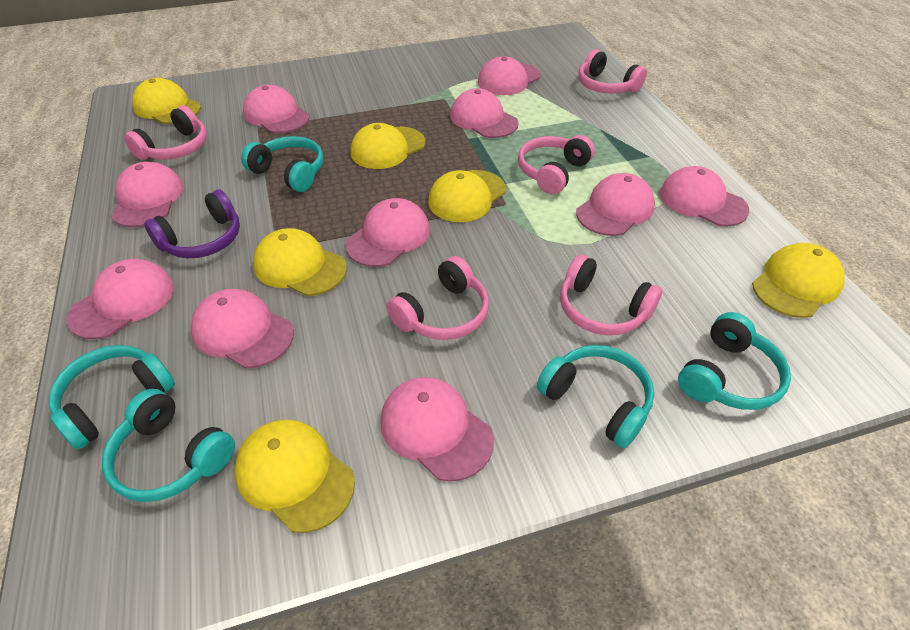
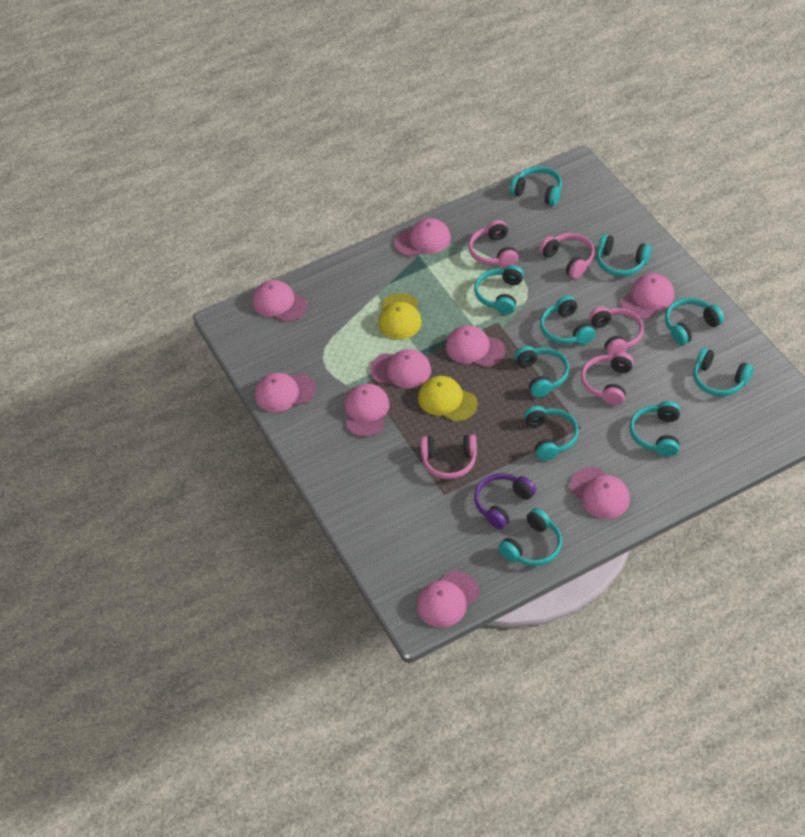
pink cap: [66,259,174,339] [111,162,184,227] [191,289,294,369] [243,85,310,133] [345,198,430,267] [380,377,494,482] [450,88,519,138] [478,56,541,95] [576,173,655,236] [660,166,749,227] = 10 -> [253,280,308,322] [255,372,316,412] [344,383,390,437] [370,349,431,388] [394,218,451,257] [417,571,479,627] [446,325,505,367] [569,467,630,519] [621,273,674,320] = 9
turquoise headphones: [49,345,175,449] [102,389,235,502] [241,136,324,192] [537,345,654,448] [678,312,791,410] = 5 -> [474,265,524,315] [498,508,562,566] [510,166,562,206] [515,346,569,398] [524,406,579,461] [540,295,595,345] [597,234,651,277] [630,401,680,457] [665,298,724,345] [693,348,753,396] = 10
yellow cap: [132,78,201,124] [234,420,355,533] [253,228,347,296] [351,123,426,169] [428,170,506,222] [752,243,845,318] = 6 -> [378,293,422,340] [418,376,478,422] = 2

